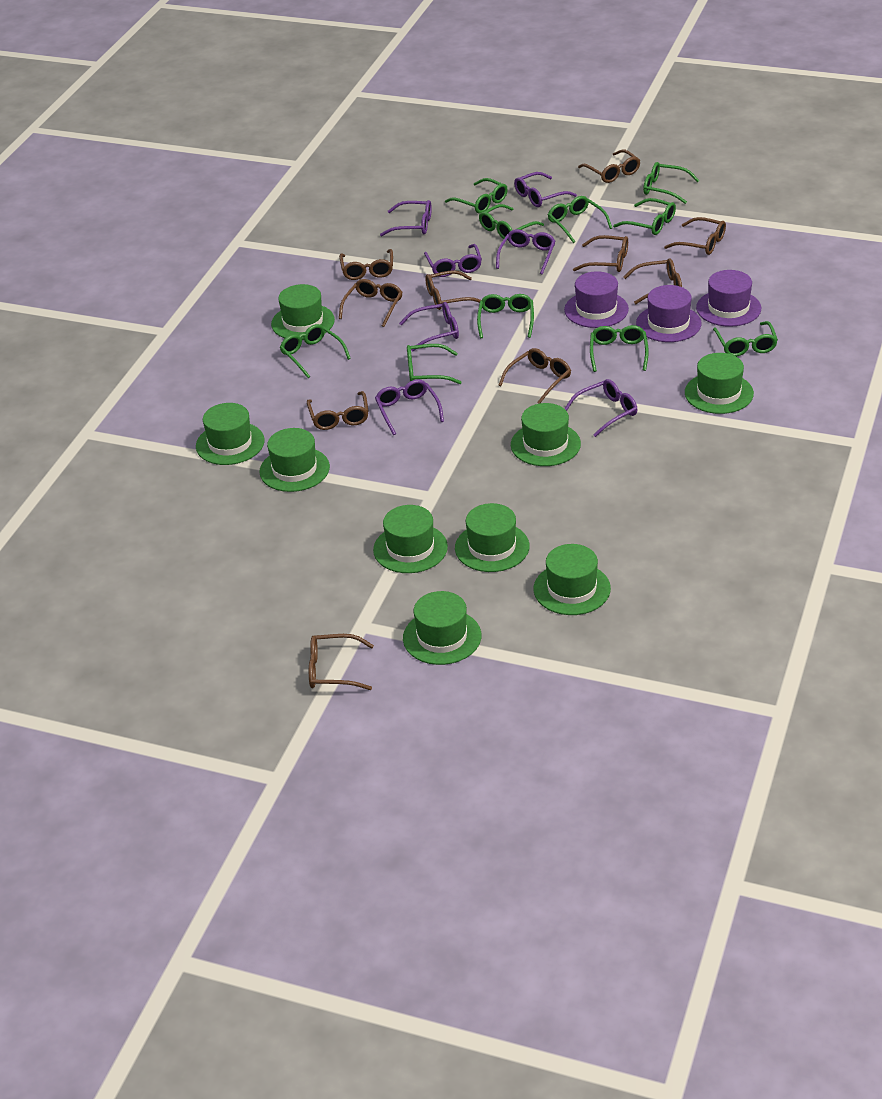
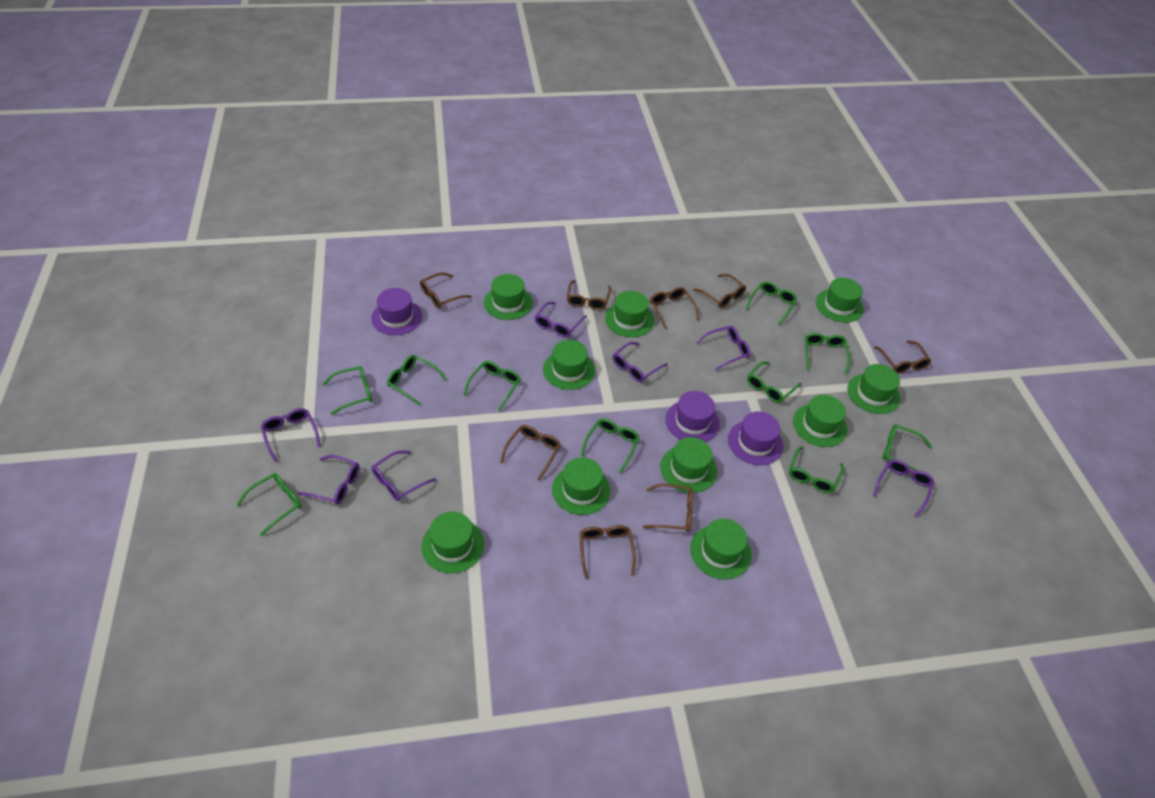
brown glasses: [307,391,369,430] [309,634,374,690] [339,249,393,280] [339,279,403,327] [425,270,480,310] [498,348,571,404] [573,235,628,272] [578,149,640,183] [623,258,682,304] [664,217,726,255] = 10 -> [420,272,472,309] [500,425,561,481] [567,280,611,310] [580,525,636,579] [643,483,693,532] [650,287,699,329] [693,274,746,308] [874,341,931,374] = 8
green hat: [196,403,265,465] [259,428,330,492] [271,284,335,340] [373,505,448,573] [403,591,481,665] [455,503,529,572] [511,403,581,466] [534,544,611,615] [685,353,754,414] = 9 -> [421,512,484,573] [484,274,533,320] [543,340,595,390] [552,457,611,515] [605,291,654,337] [660,437,717,493] [690,518,752,580] [793,395,847,447] [816,278,864,323] [848,364,900,414] = 10

